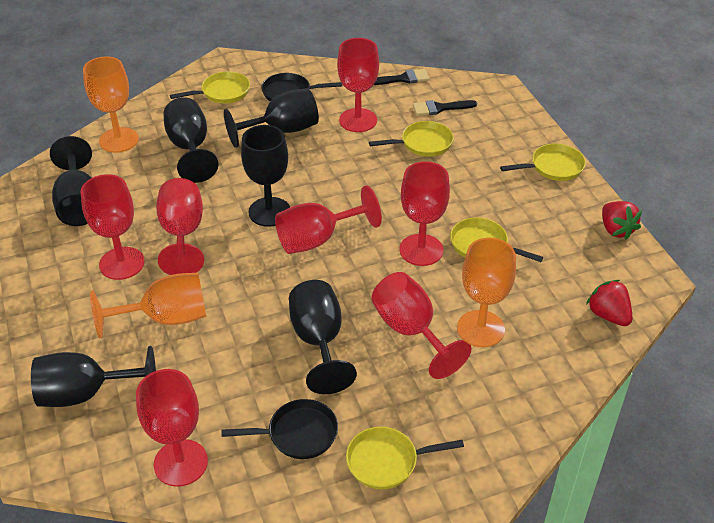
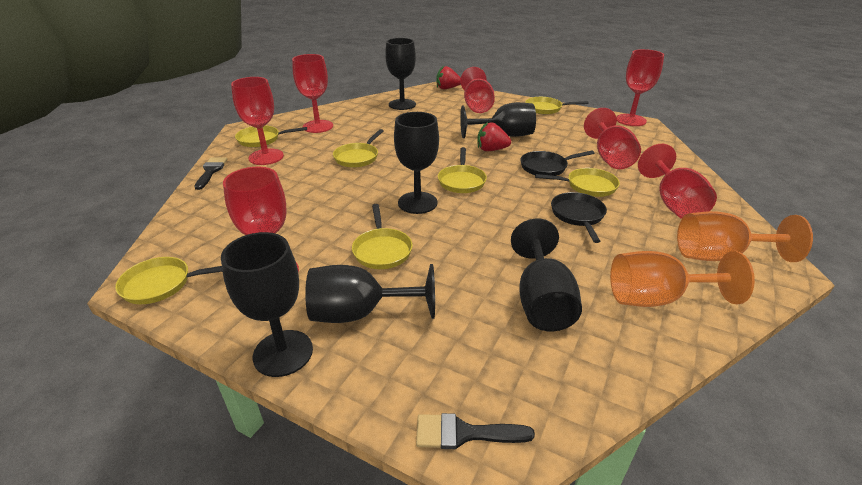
orange goblet: [83,56,139,153] [90,273,206,338] [457,238,516,347] = 3 -> [610,251,755,307] [677,211,813,262] = 2
yellow pan: [170,71,250,103] [346,427,464,489] [369,121,454,157] [450,217,543,262] [500,143,586,181] = 5 -> [115,257,223,304] [235,125,307,147] [333,129,383,168] [352,204,413,269] [438,147,487,193] [525,97,588,115] [535,168,620,197] = 7

